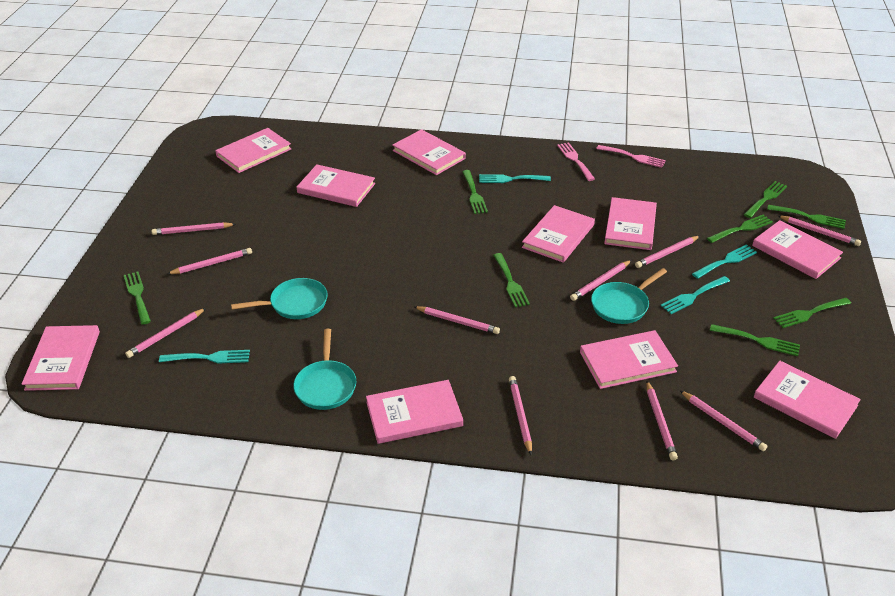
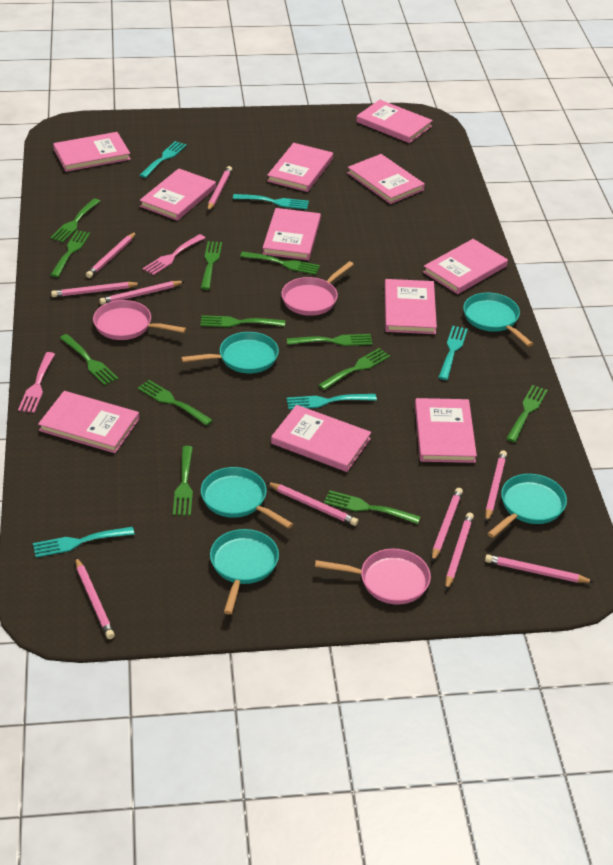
green fork: [124,271,151,325] [462,170,488,214] [493,253,530,308] [707,215,773,243] [710,324,800,356] [743,181,787,218] [767,205,846,229] [773,298,851,328] = 8 -> [50,198,100,242] [51,230,90,277] [60,334,118,385] [138,380,213,426] [173,446,193,516] [200,315,285,327] [201,241,222,290] [240,252,320,275] [287,334,373,346] [319,348,390,390] [324,490,421,524] [506,385,548,442] = 12
pink book: [22,325,100,391] [215,128,291,173] [297,164,375,207] [366,380,463,444] [392,129,466,175] [522,205,595,263] [580,330,678,389] [604,197,657,250] [752,220,843,279] [754,361,861,439] = 10 -> [38,391,139,453] [53,132,131,172] [140,168,216,221] [262,208,321,260] [267,143,333,192] [271,405,371,472] [348,154,425,204] [356,100,433,143] [385,279,437,334] [415,398,477,463] [423,239,508,294] = 11
pink pan: none = 0 -> [93,300,186,340] [281,261,354,316] [315,549,431,605] = 3
turquoise fork: [159,350,250,364] [479,174,551,183] [660,276,730,314] [692,244,757,279] = 4 -> [33,527,135,558] [140,141,187,178] [233,194,309,209] [287,394,377,410] [438,326,468,380] = 5
turquoise pan: [231,278,328,319] [293,329,356,410] [591,268,667,324] = 3 -> [181,332,279,373] [201,467,293,529] [210,529,279,614] [463,293,533,347] [487,474,567,538] = 5

